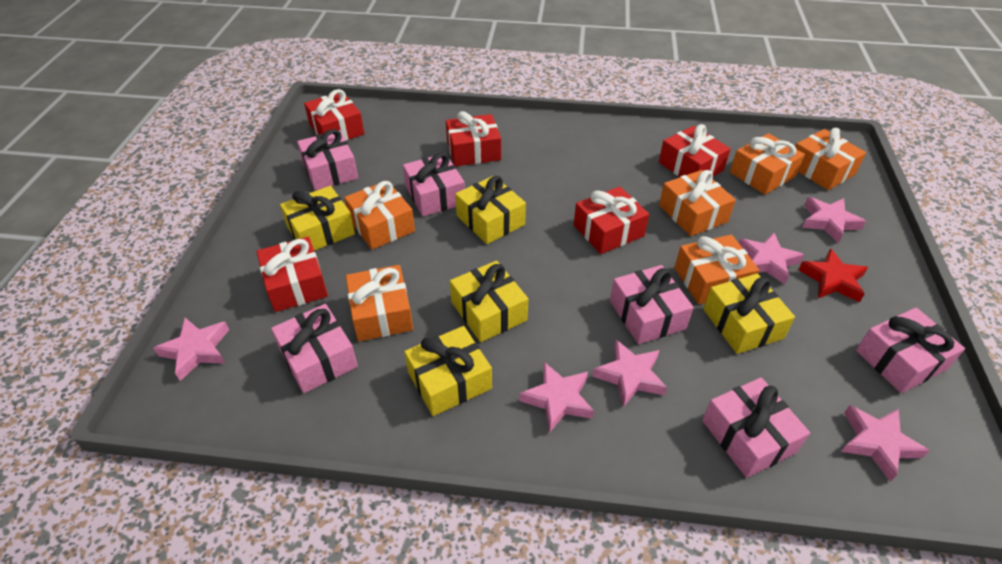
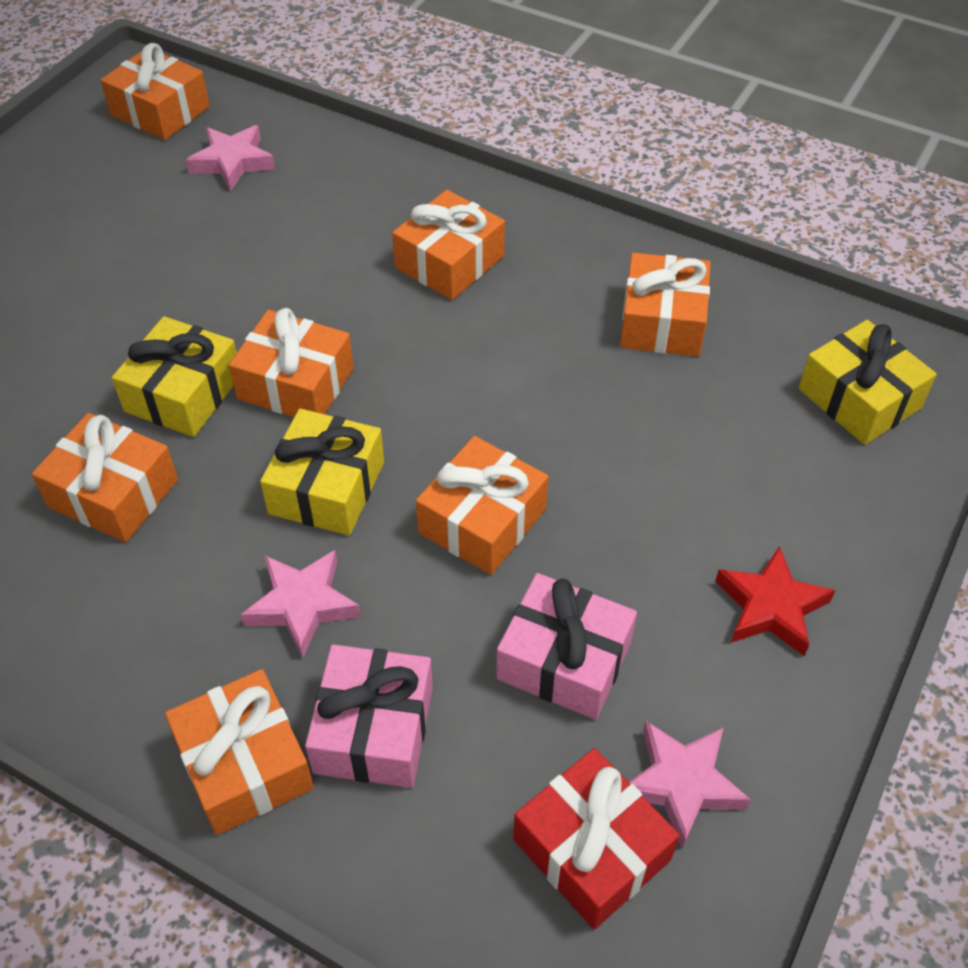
orange gift: [344,180,415,250] [346,265,413,341] [659,170,736,236] [674,235,759,304] [730,133,805,195] [795,128,866,190] = 6 -> [32,413,178,542] [100,43,210,140] [165,669,314,835] [229,308,354,417] [392,190,505,300] [416,436,548,575] [620,253,711,357] = 7
pink gift: [271,304,358,393] [297,129,358,190] [403,153,465,216] [610,265,694,344] [702,377,810,478] [856,308,965,393] = 6 -> [305,644,433,788] [496,573,637,720] = 2
pink star: [153,318,229,381] [519,362,594,433] [592,340,667,407] [739,233,804,285] [802,197,866,243] [841,405,929,482] = 6 -> [186,125,275,191] [241,550,361,658] [629,721,751,849] = 3
red gift: [257,236,328,312] [304,89,364,141] [446,111,501,167] [574,186,649,254] [659,124,731,177] = 5 -> [513,748,680,929] = 1
yellow gift: [280,186,355,251] [404,326,492,416] [450,261,528,342] [455,176,526,244] [703,273,795,354] = 5 -> [112,316,237,437] [260,409,384,535] [799,320,937,445] = 3

